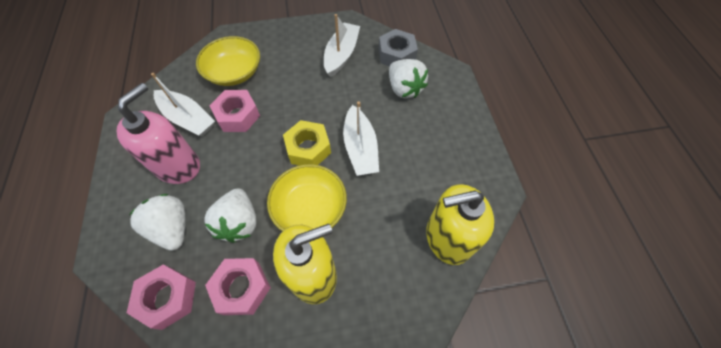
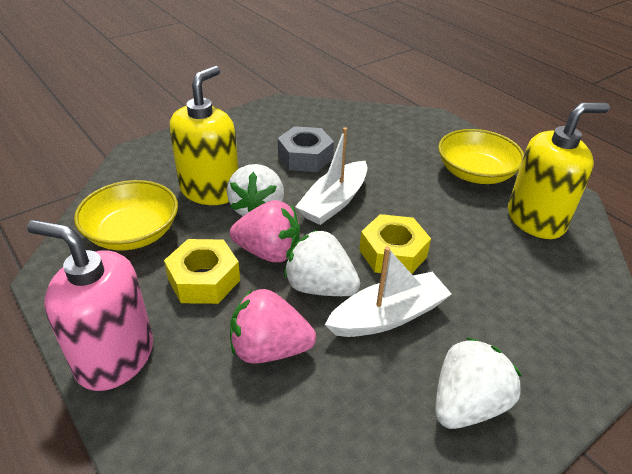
pink nut: [127,264,196,330] [205,258,271,315] [209,90,260,132] = 3 -> none = 0
pink strawberry: none = 0 -> [230,200,300,263] [230,289,316,363] = 2
white boat: [151,73,215,137] [324,14,360,77] [343,101,379,176] = 3 -> [295,127,367,225] [325,246,452,337] = 2
yellow nut: [283,120,331,165] = 1 -> [164,239,240,304] [359,214,431,274] = 2

